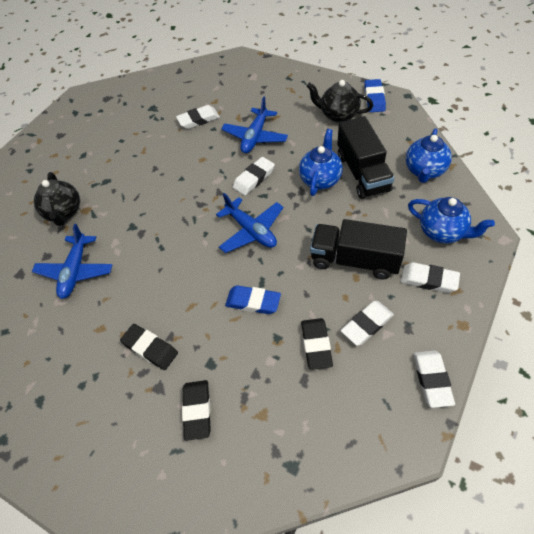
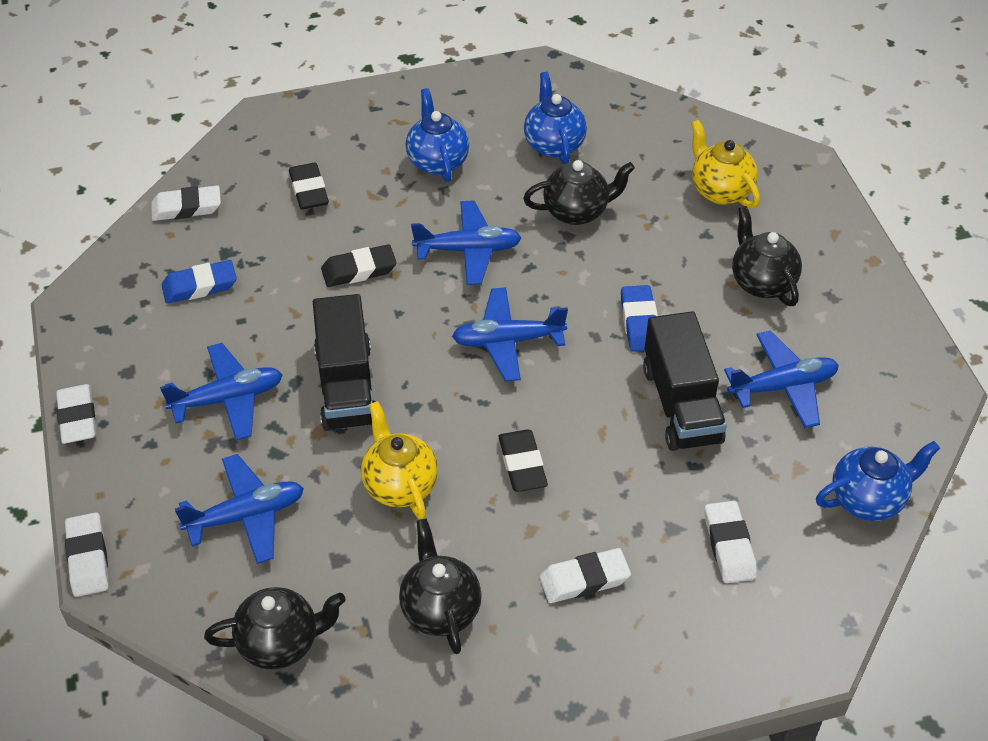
black teapot: [34,172,80,226] [307,80,373,123] = 2 -> [204,587,346,670] [399,519,482,654] [523,160,635,225] [732,206,802,306] = 4
blue plane: [32,224,112,299] [216,193,283,253] [221,97,288,153] = 3 -> [160,343,283,440] [175,454,304,564] [411,200,521,285] [452,287,568,382] [724,330,839,428] = 5
yellow teapot: none = 0 -> [361,401,438,519] [691,120,760,209] = 2

